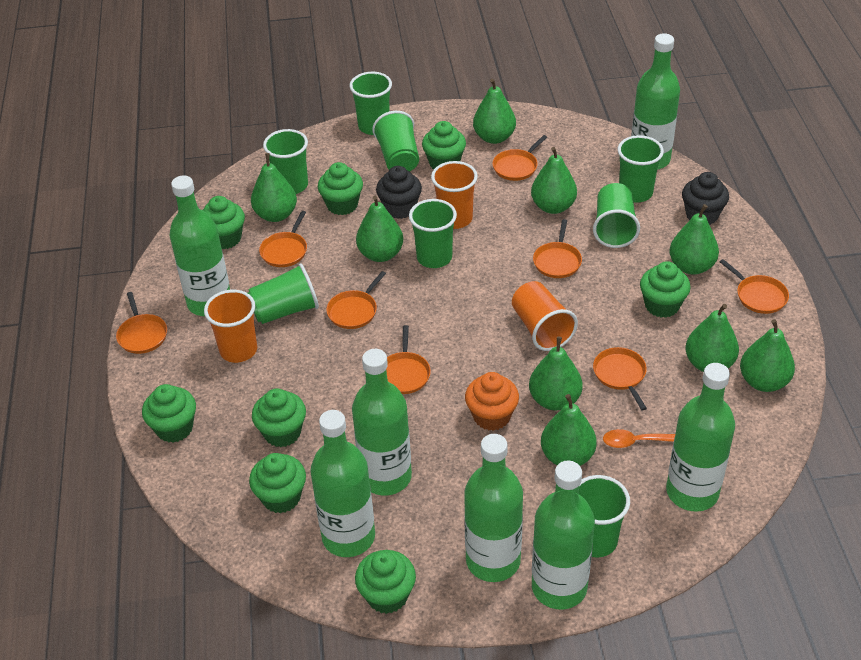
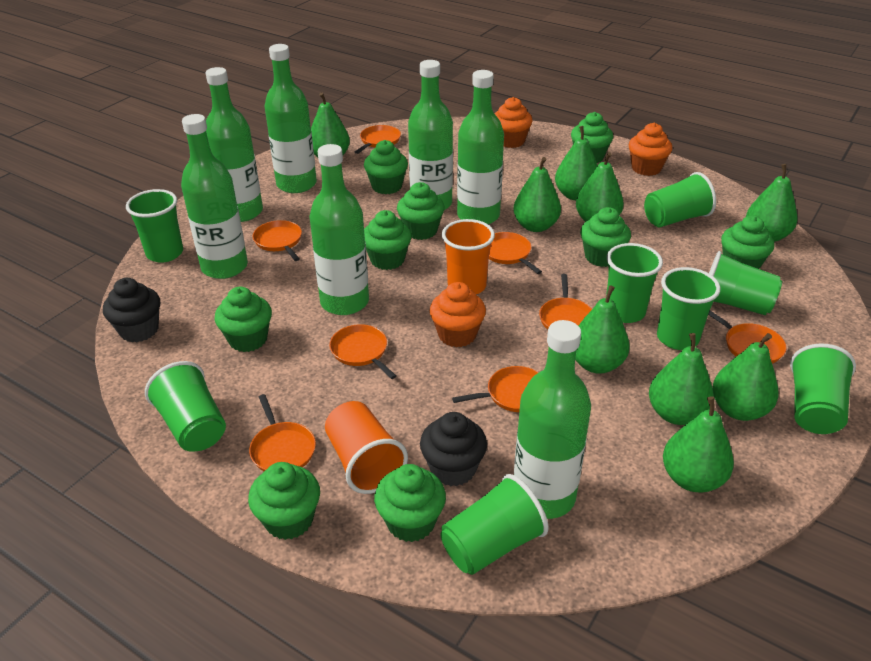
green cupcake: [142,384,196,443] [203,196,245,249] [249,453,306,513] [252,388,306,447] [318,162,363,215] [355,550,416,614] [422,121,466,169] [640,261,691,318] = 8 -> [215,287,272,352] [248,462,320,540] [364,140,408,194] [364,210,412,270] [374,464,446,542] [397,182,445,240] [571,112,613,163] [580,207,631,267] [721,216,774,269] = 9
orange cup: [204,290,257,363] [431,161,478,229] [512,281,578,351] = 3 -> [325,401,408,494] [442,219,495,294] = 2
orange cupcake: [465,372,519,431] = 1 -> [430,282,486,347] [494,97,532,148] [629,123,672,176] = 3
orange spoon: [603,429,675,448] = 1 -> none = 0

